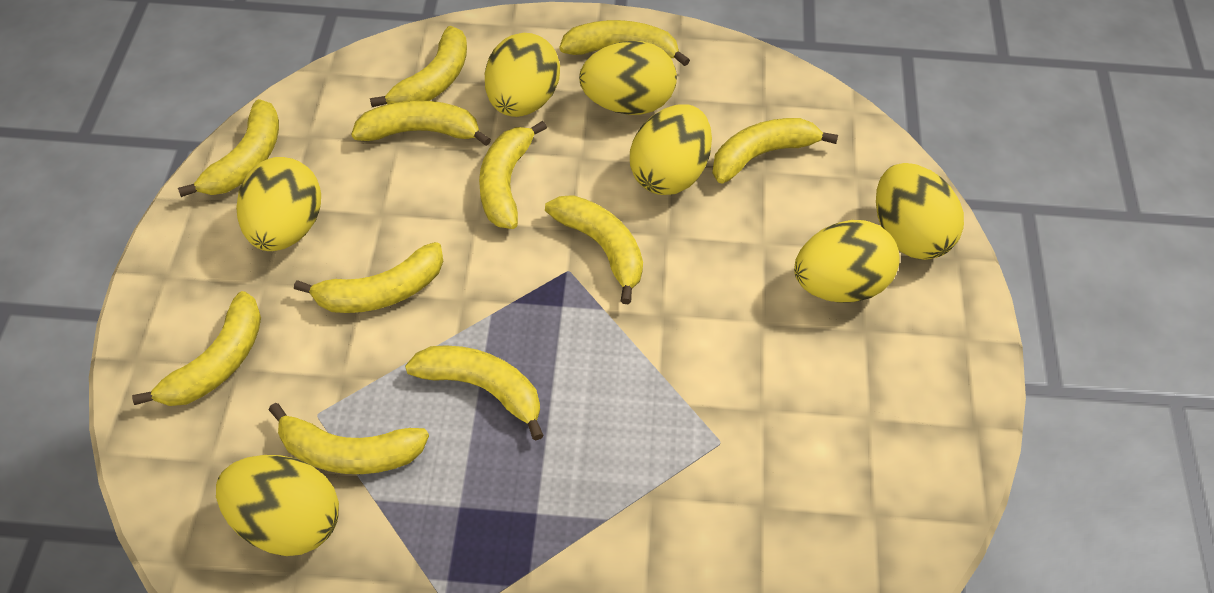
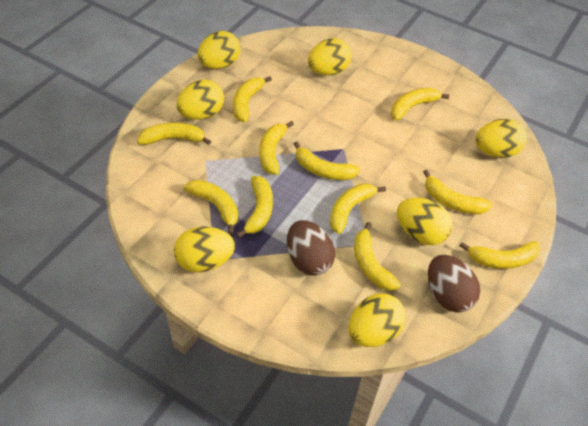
brown egg: none = 0 -> [287,220,335,276] [428,255,480,313] = 2

